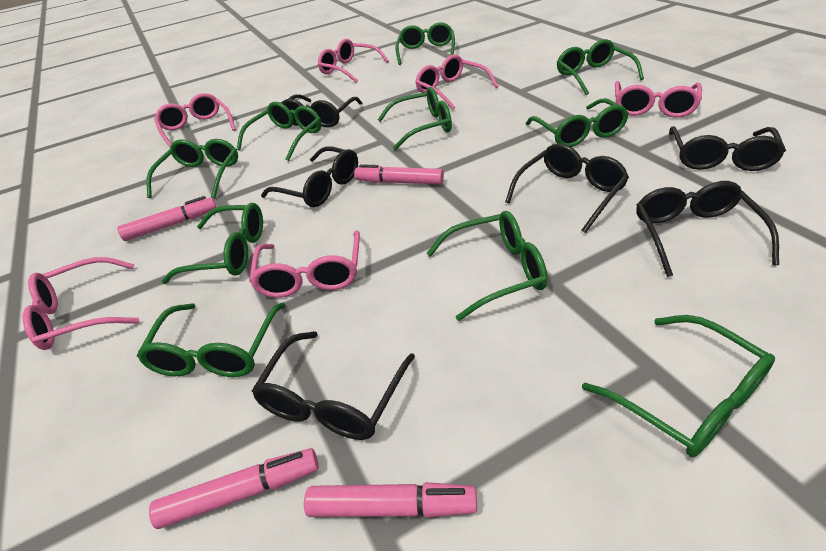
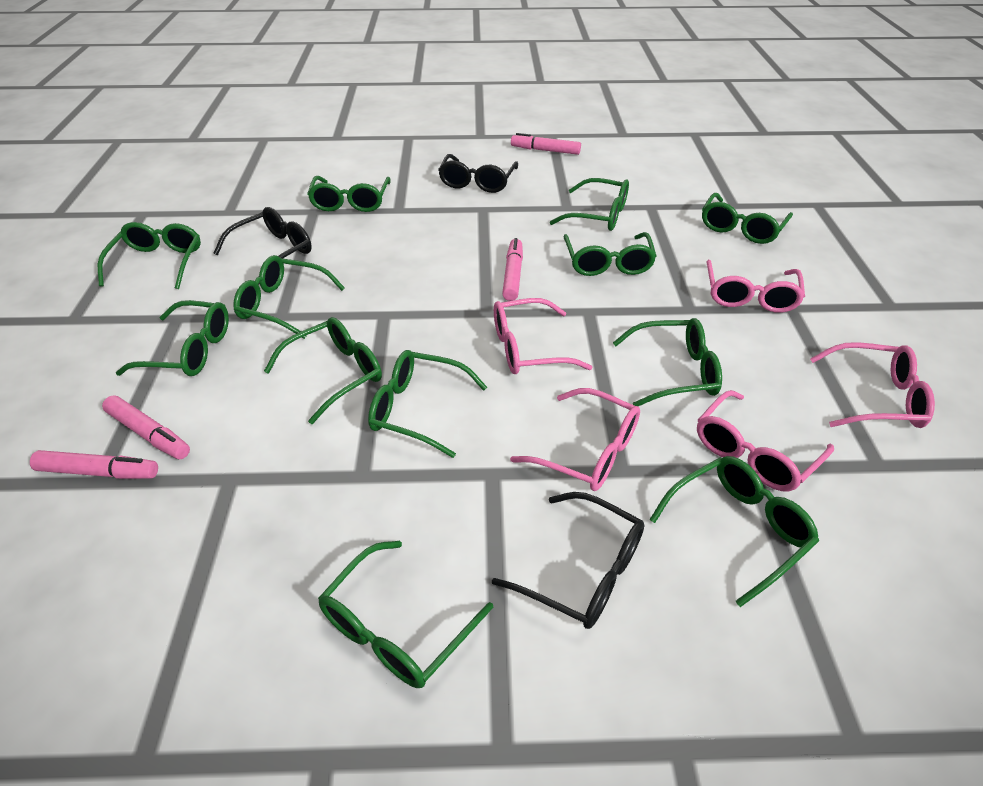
black glasses: [252,331,415,440] [261,146,358,207] [281,94,362,128] [505,143,629,233] [637,181,779,277] [669,126,786,171] = 6 -> [214,207,312,285] [438,154,518,193] [492,492,645,629] = 3
green glasses: [137,303,286,377] [146,139,238,198] [161,203,263,284] [237,102,322,161] [378,87,452,150] [395,22,455,65] [426,211,548,321] [526,98,629,147] [557,39,644,95] [582,315,775,457] = 10 -> [98,222,201,289] [116,300,229,376] [233,255,345,339] [264,317,382,424] [307,176,390,212] [318,541,493,688] [368,350,487,458] [550,178,629,231] [563,232,656,276] [613,318,722,406] [649,456,819,607] [702,193,793,244] = 12
pink glasses: [22,257,139,350] [154,93,236,147] [249,231,360,298] [318,39,389,83] [415,54,498,110] [615,81,702,118] = 6 -> [494,298,592,374] [510,388,640,491] [697,390,834,492] [706,260,805,313] [810,342,935,428] = 5

